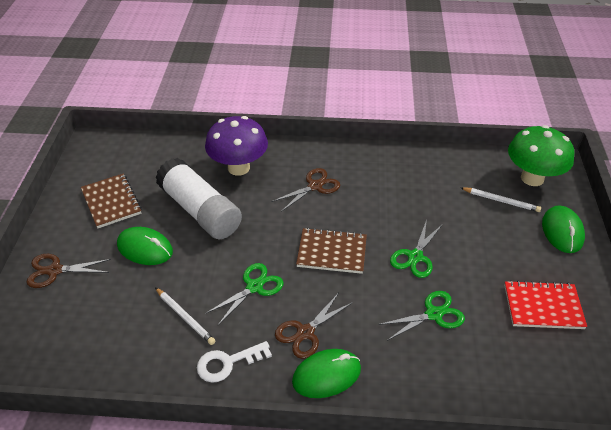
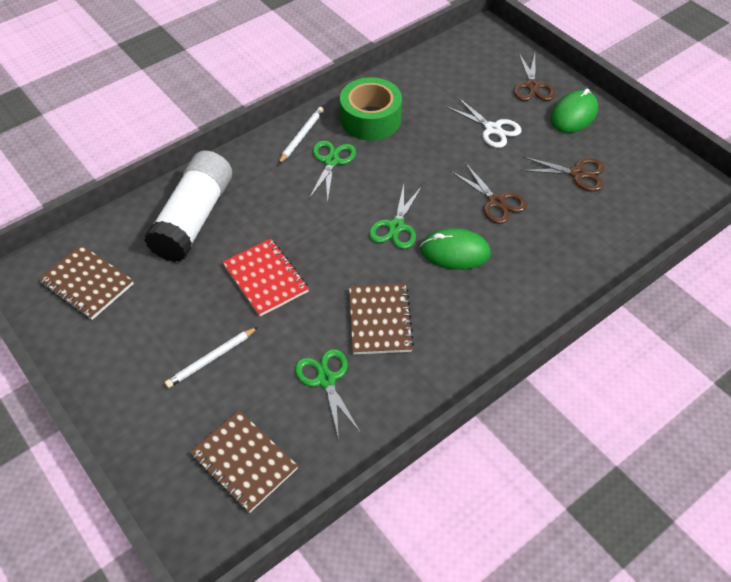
brown notebook: [81,174,142,228] [296,228,367,274] = 2 -> [38,244,134,320] [190,410,298,513] [349,283,414,354] = 3
green mouse: [117,227,173,265] [292,349,361,398] [542,205,585,253] = 3 -> [420,228,491,270] [550,89,598,133] = 2
green mushroom: [508,125,574,186] = 1 -> none = 0
green tape: none = 0 -> [340,77,402,141] = 1
purple mushroom: [205,116,268,176] = 1 -> none = 0
white key: [197,341,272,383] = 1 -> none = 0
white scissors: none = 0 -> [447,98,522,148] = 1

